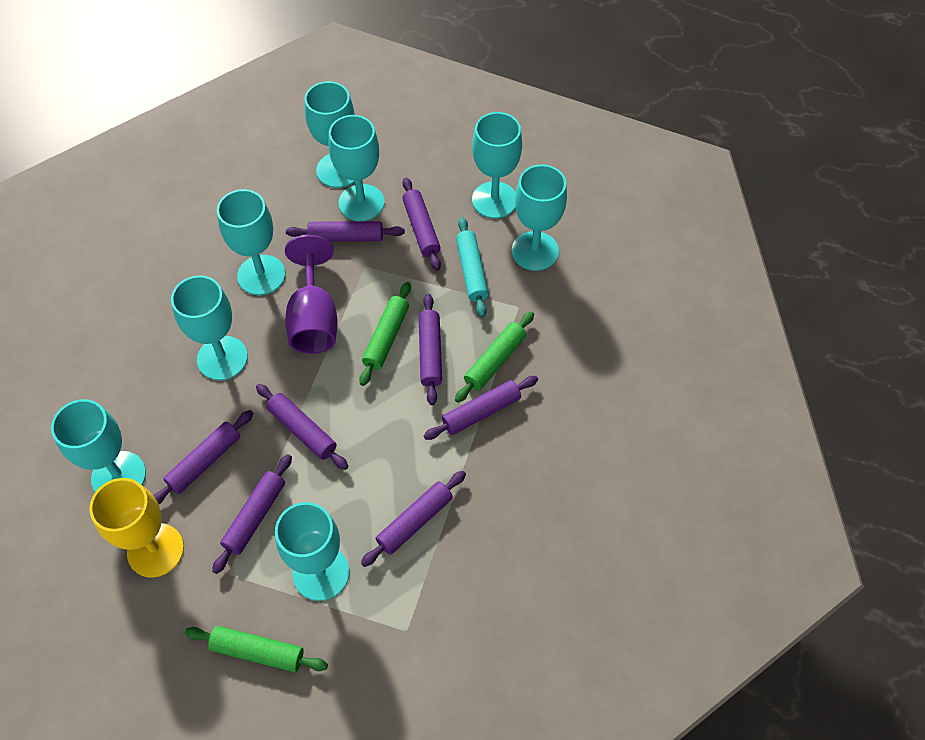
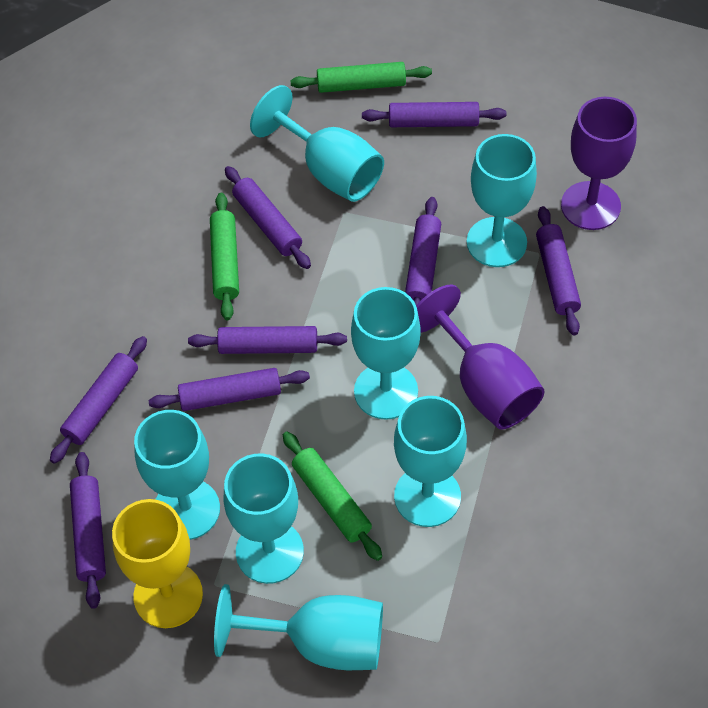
purple goblet: [285,235,338,354] = 1 -> [416,285,545,430] [561,97,637,230] = 2
turquoise goblet: [51,399,146,492] [171,275,248,380] [217,189,286,295] [275,502,349,601] [305,81,355,188] [329,115,385,221] [472,112,522,219] [512,164,567,271] = 8 -> [134,410,220,540] [214,584,383,670] [224,453,304,584] [250,85,384,202] [351,287,421,420] [394,396,467,527] [467,134,537,267] = 7
turquoise rolling pin: [456,217,489,317] = 1 -> none = 0

